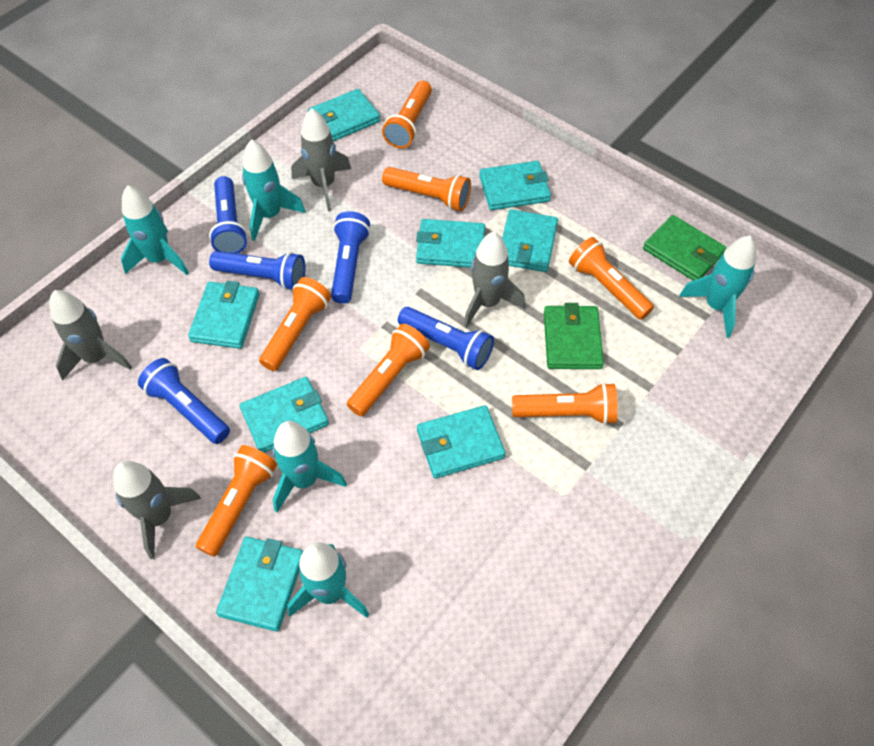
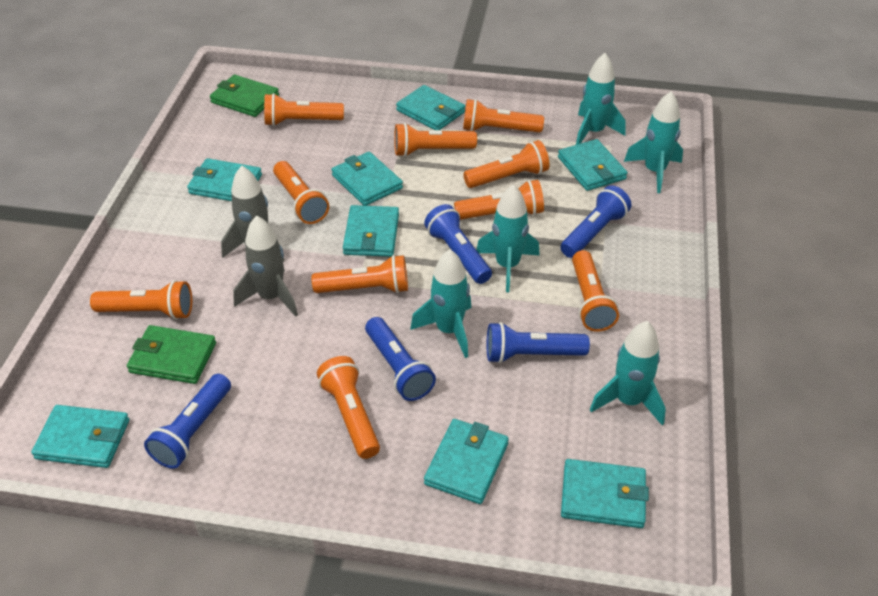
grey rocket: [49,290,132,380] [113,461,201,559] [291,108,351,211] [464,232,525,328] = 4 -> [221,166,284,262] [233,216,298,317] = 2
orange flashlight: [196,445,277,557] [259,277,331,371] [347,324,430,416] [382,81,432,148] [382,167,471,211] [512,383,618,425] [569,237,654,320] = 7 -> [90,280,192,320] [264,93,344,126] [273,161,329,224] [312,255,408,293] [317,356,380,459] [394,123,477,157] [454,180,544,220] [463,99,544,133] [463,140,550,188] [572,250,619,332] = 10

